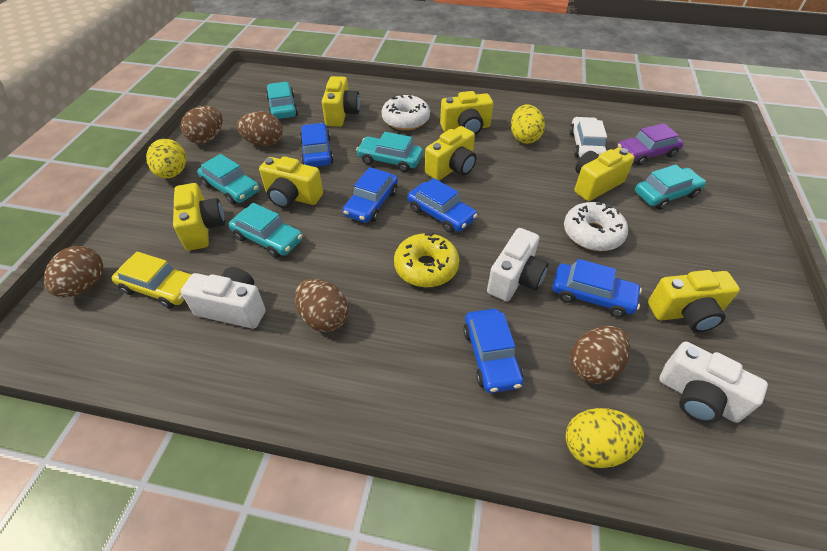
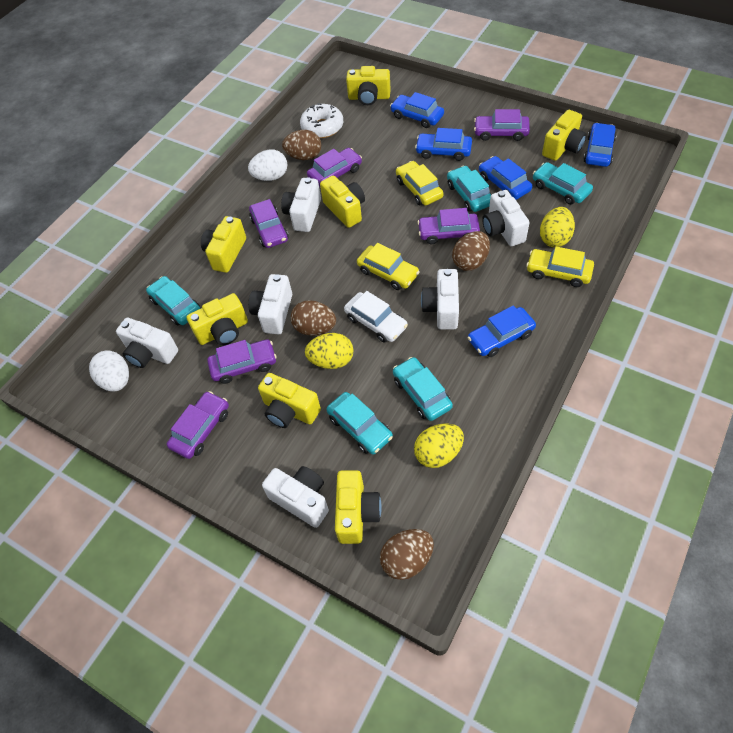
brown egg: [44,246,103,297] [181,106,223,144] [237,111,283,146] [295,279,349,332] [570,326,630,384] = 5 -> [282,130,321,160] [291,300,336,336] [380,529,434,580] [452,231,490,271] = 4
purple car: [617,123,683,165] = 1 -> [167,391,229,459] [207,339,277,384] [249,199,289,248] [307,148,362,187] [417,208,480,244] [474,109,530,141] = 6
white camera: [181,267,266,329] [487,228,548,301] [659,341,768,423] = 3 -> [116,318,178,368] [248,274,292,334] [262,466,329,528] [281,177,321,232] [421,269,459,330] [482,190,530,246] = 6
white donut: [381,95,430,130] [564,202,628,251] = 2 -> [300,103,343,138] = 1
white egg: none = 0 -> [89,351,129,392] [248,149,287,181] = 2
yellow car: [112,252,192,308] = 1 -> [357,243,420,290] [396,161,443,206] [526,247,594,287] = 3
yellow donut: [394,232,459,287] = 1 -> none = 0

